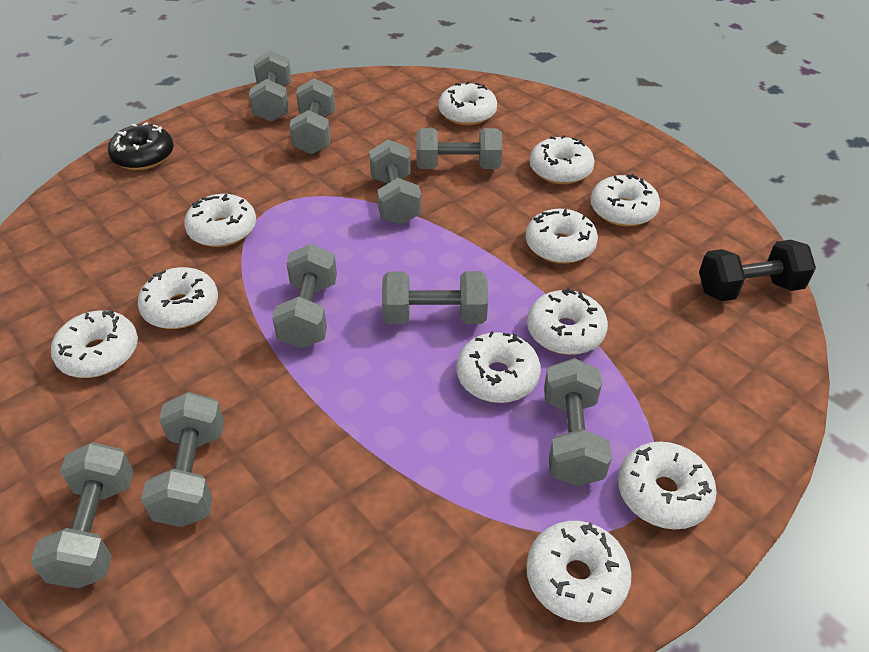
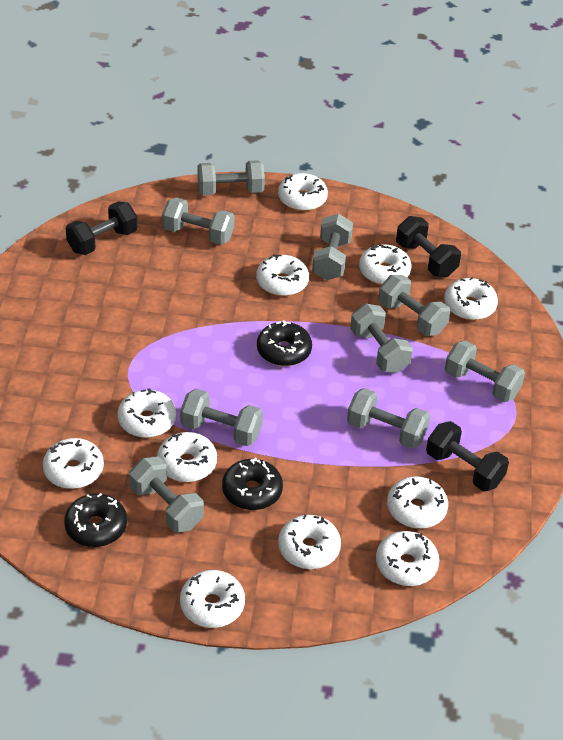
black donut: [108,122,174,170] = 1 -> [64,493,127,547] [222,457,283,510] [257,320,312,366] = 3
black dumbbell: [699,240,816,301] = 1 -> [66,201,138,255] [396,216,461,277] [426,421,509,491] = 3

